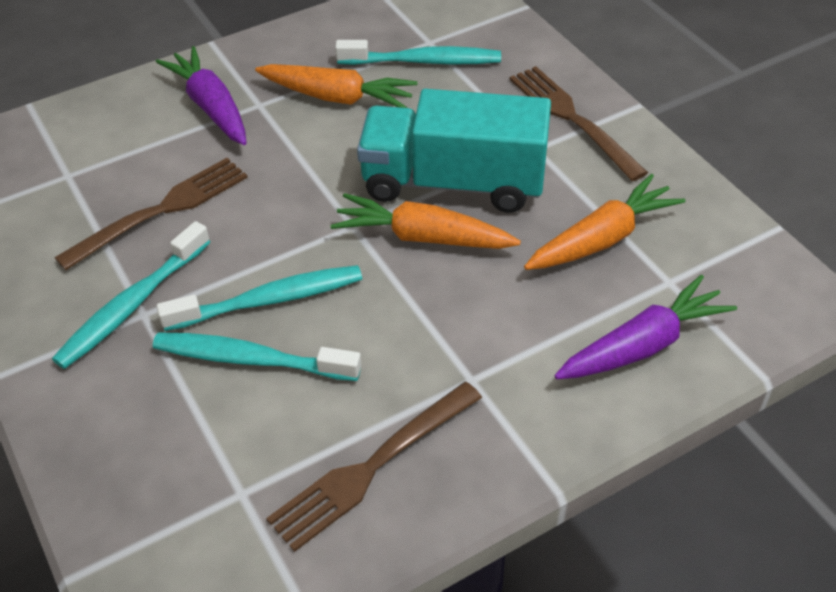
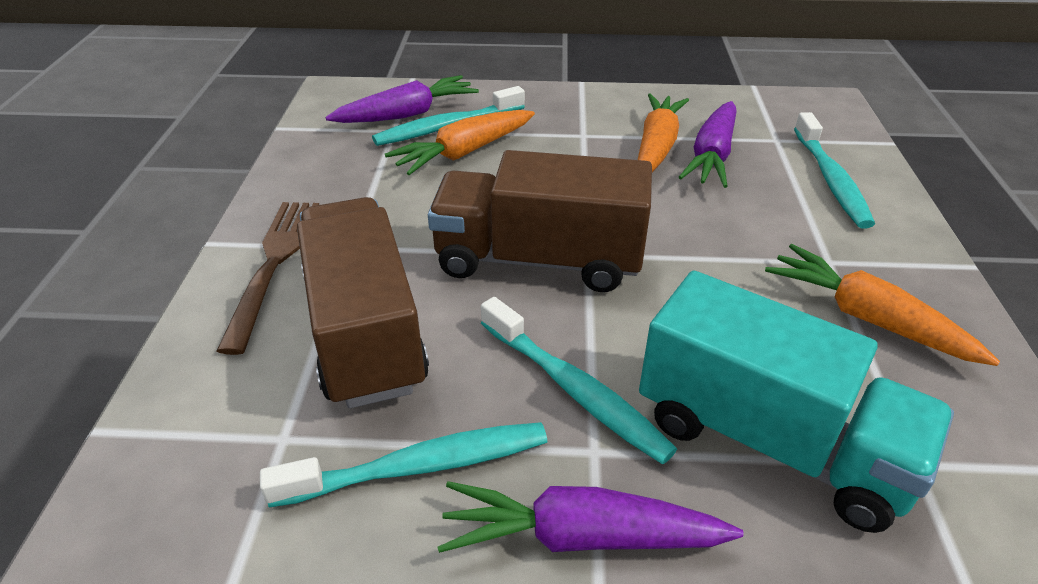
brown fork: [54,158,248,271] [266,382,482,552] [510,66,648,181] = 3 -> [217,202,319,355] = 1
brown truck: none = 0 -> [297,197,429,408] [428,150,652,292] = 2
purple carrot: [156,46,247,145] [554,275,737,379] = 2 -> [325,75,479,123] [438,481,743,553] [679,101,737,188] = 3

